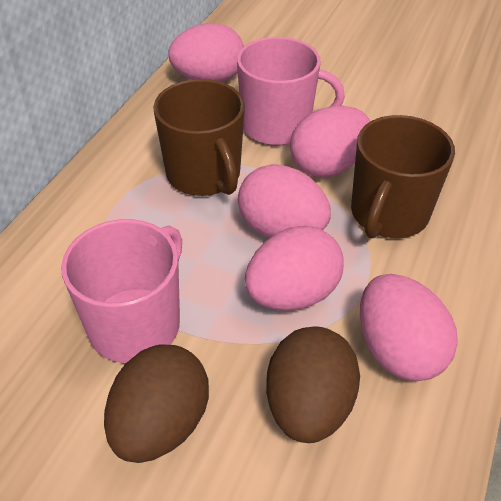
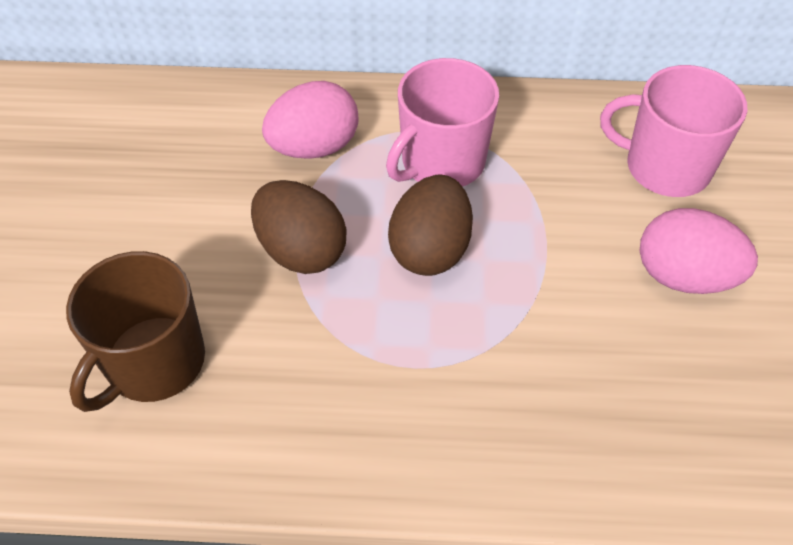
brown mug: [153,79,245,196] [351,115,455,239] = 2 -> [66,251,205,412] = 1
pink egg: [168,23,244,82] [238,164,331,238] [245,226,344,311] [290,106,371,177] [360,274,458,381] = 5 -> [262,81,359,159] [640,208,758,294] = 2

